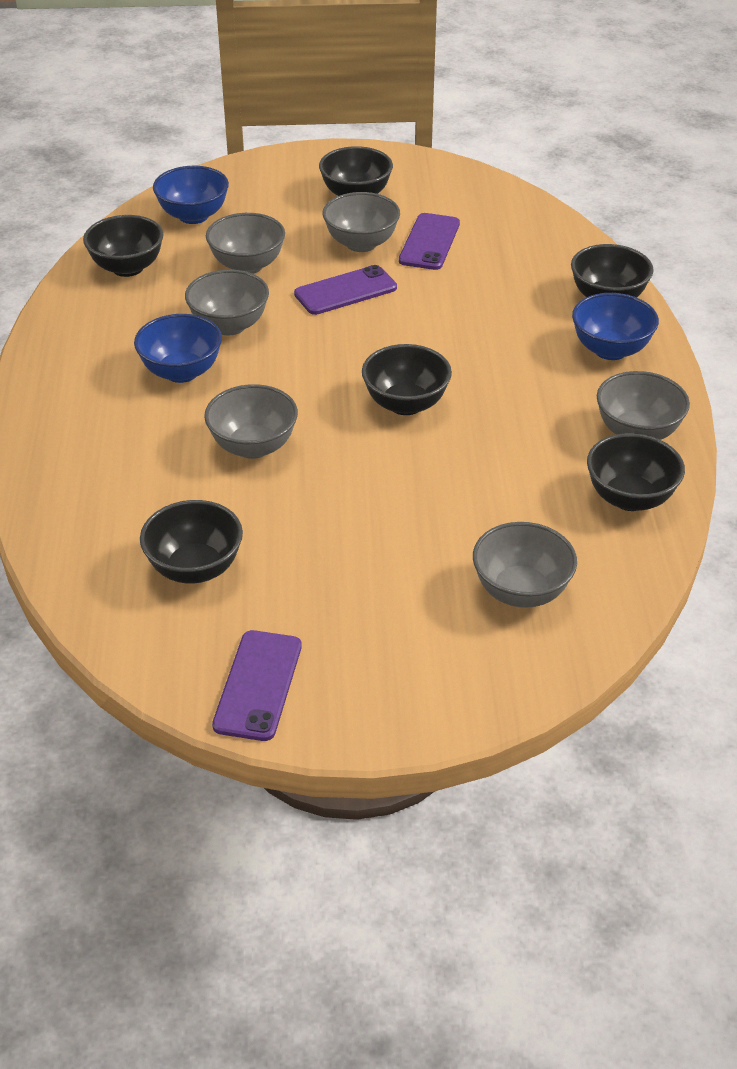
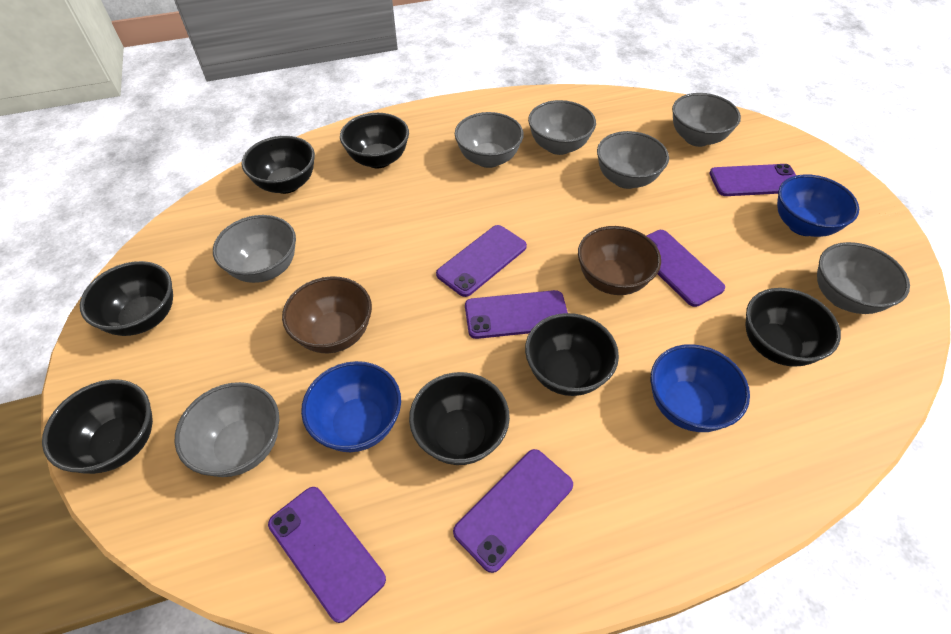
black bowl: [83,215,164,277] [140,500,243,584] [319,146,393,196] [362,344,452,415] [571,244,654,297] [587,433,685,511] = 6 -> [42,379,153,474] [80,261,173,336] [242,136,315,194] [340,113,409,168] [409,372,510,465] [525,313,619,396] [746,288,841,367] = 7
brown bowl: none = 0 -> [282,276,372,353] [578,226,661,295] = 2
grey bowl: [185,270,269,335] [204,384,298,459] [206,213,285,274] [323,192,400,252] [473,522,577,608] [597,371,690,440] = 6 -> [174,382,279,477] [213,215,296,283] [455,112,524,168] [528,100,596,155] [597,131,669,189] [672,93,741,147] [817,242,910,314] = 7
purple phone: [212,630,302,741] [294,265,397,315] [399,213,460,270] = 3 -> [268,487,386,623] [436,225,527,297] [453,449,573,573] [465,290,568,339] [646,230,725,307] [709,164,796,196] = 6

